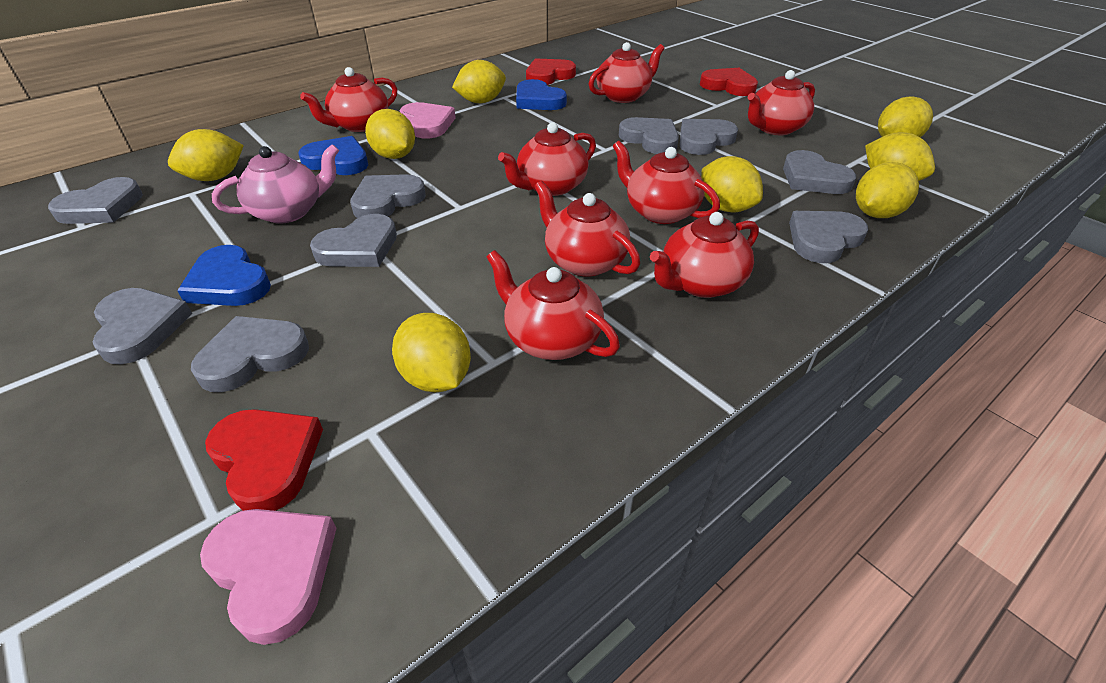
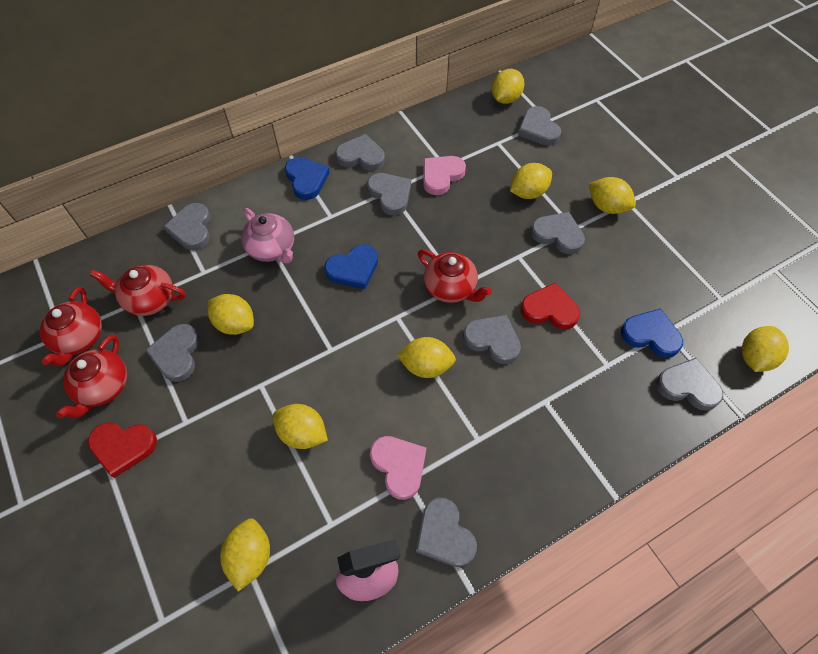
pink spray bottle: none = 0 -> [336,539,400,601] = 1
red heart: [205,409,323,511] [526,58,576,85] [700,68,758,96] = 3 -> [88,422,157,478] [521,283,580,329] = 2
red teapot: [300,67,397,132] [487,250,620,360] [498,122,596,196] [534,181,640,277] [589,42,665,103] [613,141,720,224] [650,212,759,298] [747,70,815,135] = 8 -> [40,287,102,366] [56,335,127,419] [90,265,186,316] [418,249,492,303] = 4

